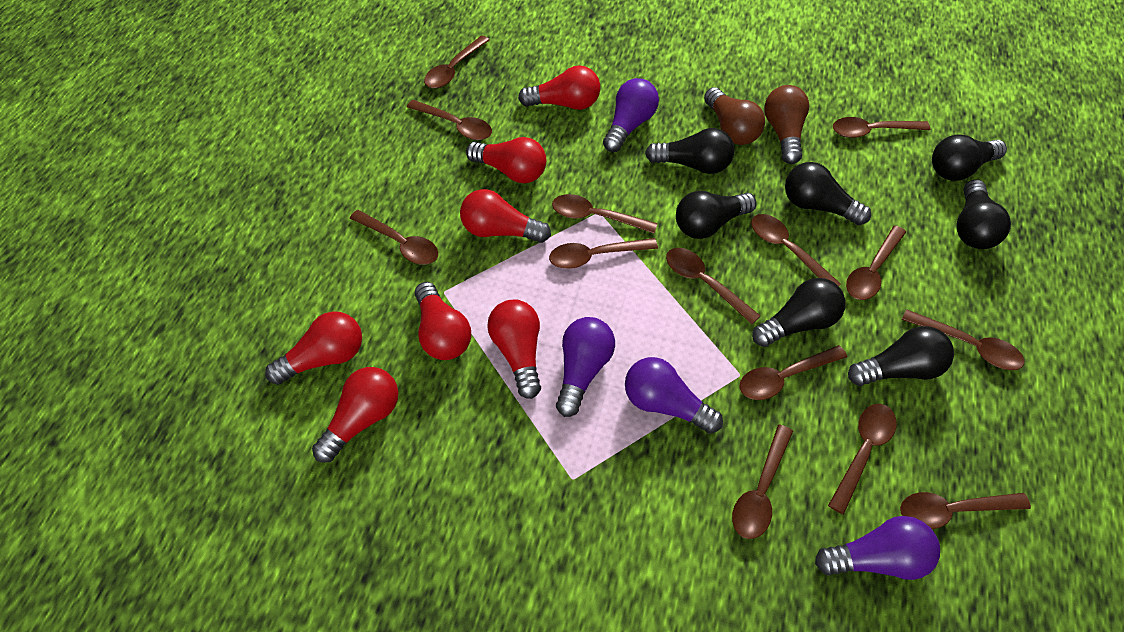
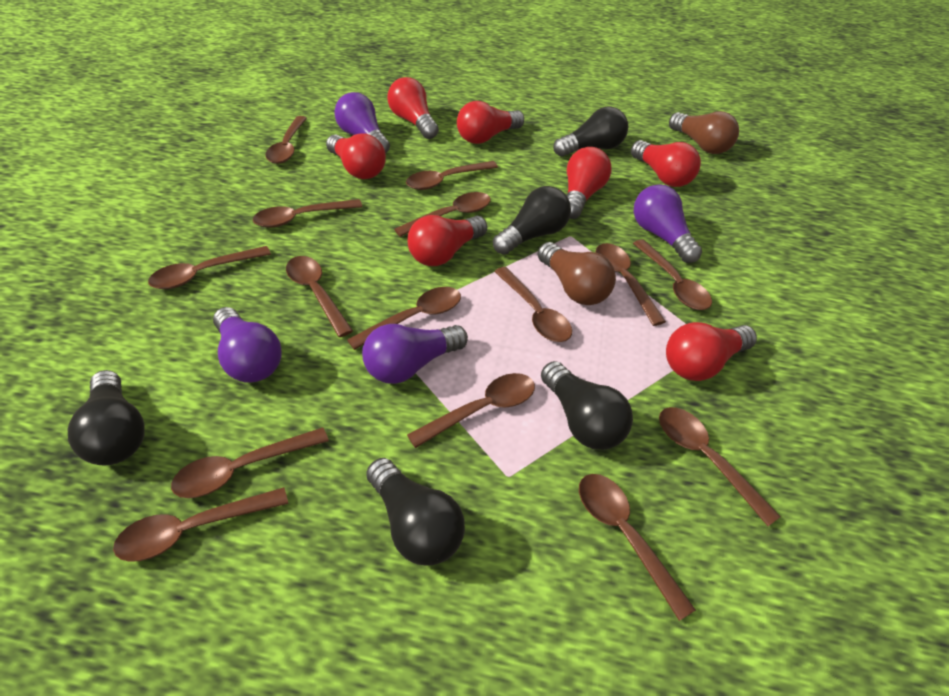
black light bulb: [645,128,734,174] [676,191,756,239] [752,278,846,347] [785,162,871,225] [848,326,954,386] [932,134,1007,181] [956,180,1011,249] = 7 -> [68,370,145,465] [366,458,465,566] [493,186,571,255] [541,361,633,450] [553,107,628,157] = 5
brown spoon: [350,210,438,265] [407,100,492,140] [424,35,489,88] [549,238,658,269] [552,194,657,234] [666,248,760,324] [732,425,793,539] [739,345,847,400] [751,214,841,286] [828,404,897,514] [833,117,930,138] [846,225,906,300] [900,492,1031,529] [902,309,1024,370] = 14 -> [113,487,288,562] [148,246,271,289] [171,427,329,498] [253,199,362,227] [265,116,307,164] [286,256,353,337] [347,287,461,350] [394,192,491,237] [406,161,498,190] [407,373,535,448] [494,267,572,342] [579,474,696,621] [595,243,666,326] [633,239,712,310] [659,407,781,526] = 15

